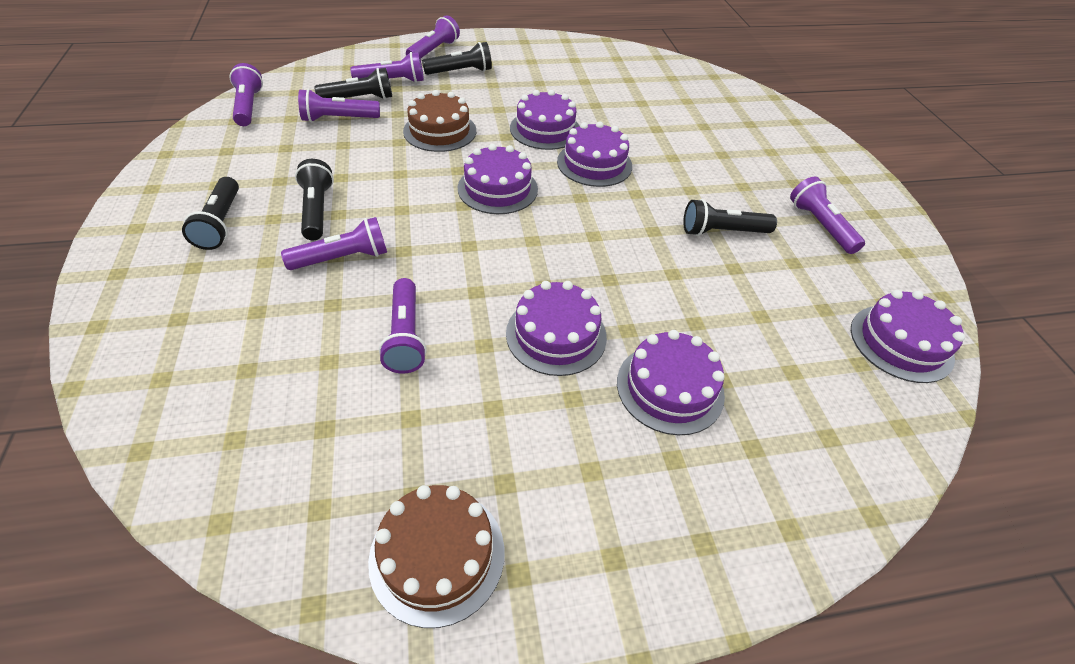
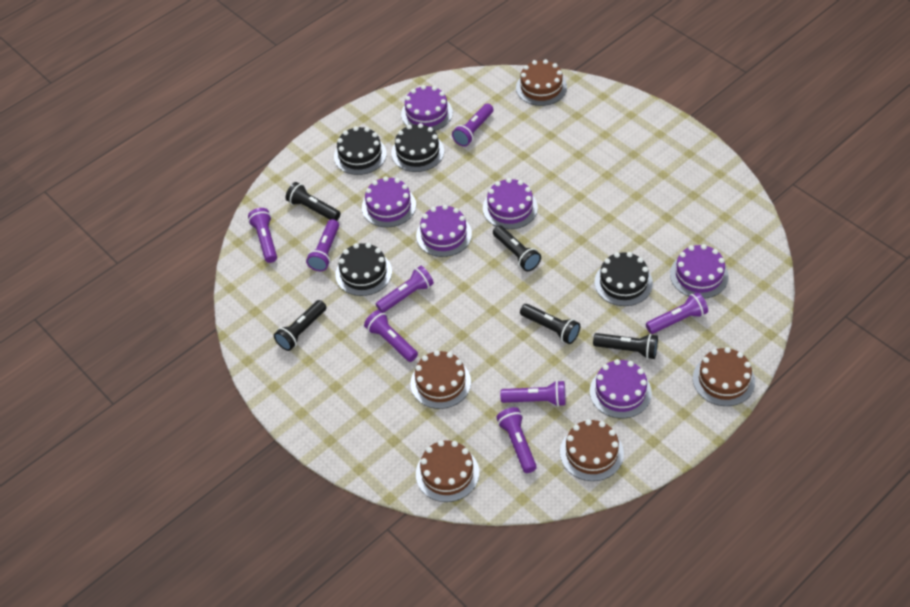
black cake: none = 0 -> [334,126,387,175] [335,243,392,296] [391,123,444,172] [595,252,653,306] = 4
brown cake: [368,485,505,628] [403,90,476,152] = 2 -> [410,350,471,409] [416,440,479,502] [516,59,567,106] [560,419,624,481] [693,347,755,406] = 5
purple flashlight: [230,63,263,126] [281,217,387,270] [298,89,380,122] [350,52,424,83] [379,278,427,373] [406,15,460,59] [790,176,865,254] = 7 -> [248,208,277,263] [306,219,339,271] [364,310,418,362] [376,266,434,313] [452,103,493,147] [496,407,537,473] [500,380,566,407] [646,292,708,334] = 8

